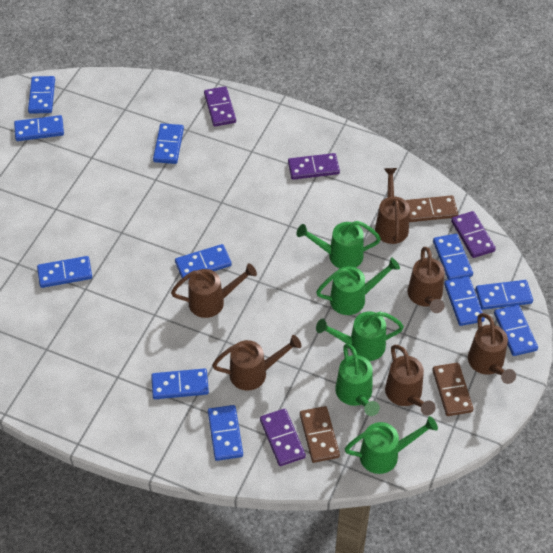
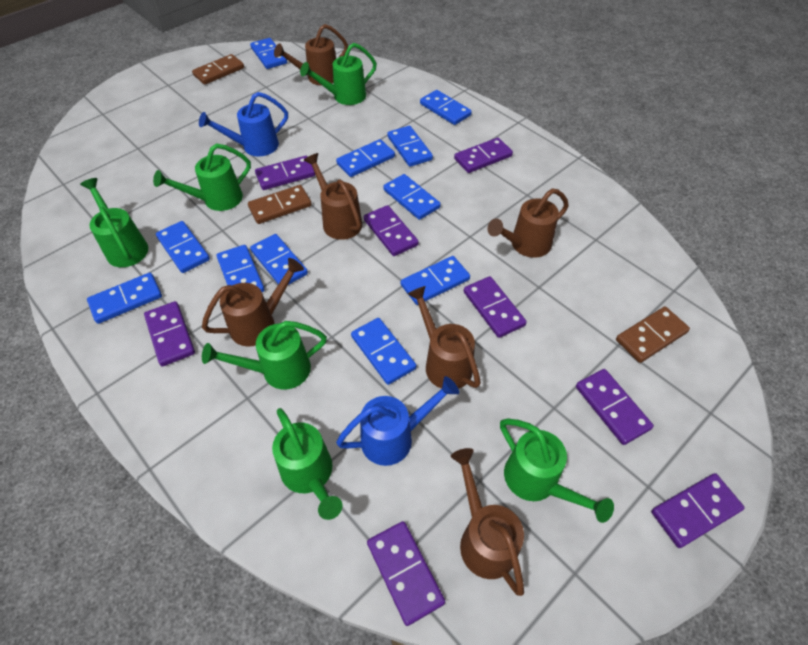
blue watering can: none = 0 -> [199,92,288,157] [336,376,459,466] = 2
green watering can: [296,221,381,268] [316,258,400,315] [316,311,404,361] [335,344,380,416] [345,416,438,474] = 5 -> [80,178,148,267] [153,144,251,211] [202,321,327,389] [272,408,342,520] [300,43,377,105] [500,419,614,523] = 6
purple domino: [204,86,236,127] [260,409,306,466] [288,153,340,180] [451,211,496,258] = 4 -> [144,301,195,366] [255,156,315,190] [364,205,419,256] [367,521,445,626] [454,138,513,173] [464,276,527,338] [576,369,654,445] [651,473,745,548] = 8

